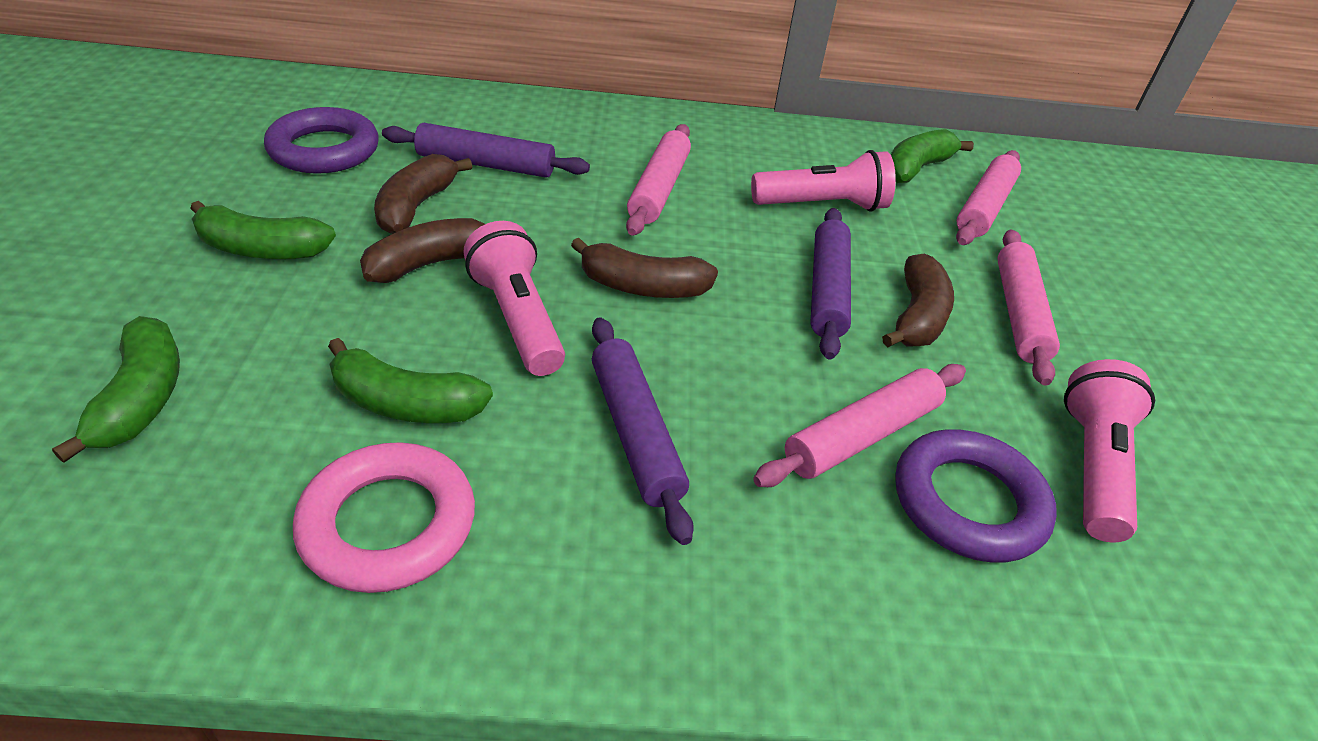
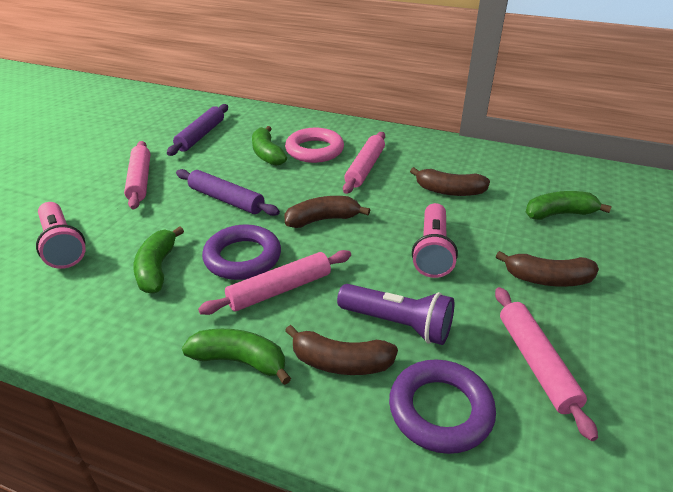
pink flashlight: [463,221,565,376] [751,150,896,211] [1064,359,1155,542] = 3 -> [36,202,86,269] [412,203,458,278] = 2
purple flashlight: none = 0 -> [337,284,454,345] = 1
purple rolling pin: [382,123,590,178] [592,317,694,545] [810,208,851,359] = 3 -> [167,104,228,156] [176,169,280,216] = 2

